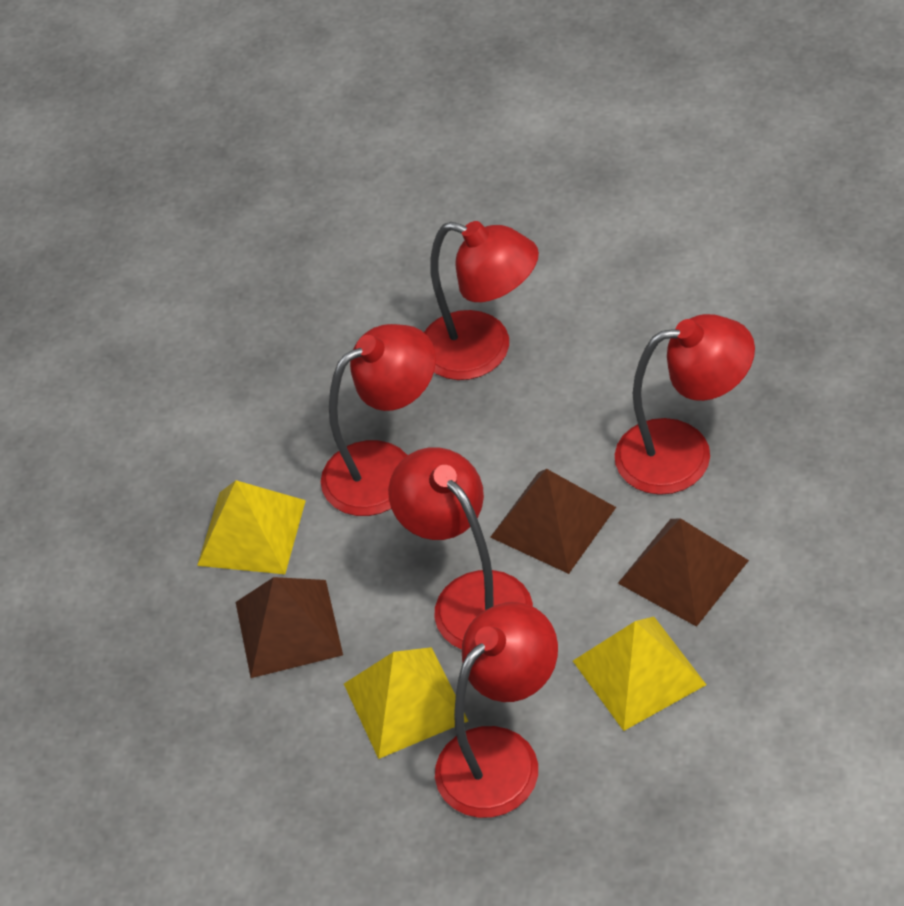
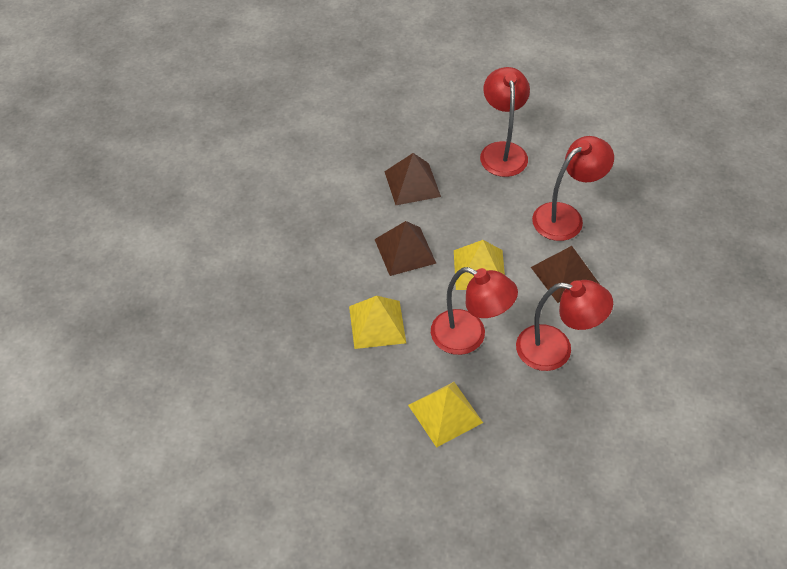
red lamp: [321,324,436,516] [388,447,533,650] [424,221,539,380] [435,602,558,818] [615,314,755,495] = 5 -> [431,267,518,355] [480,67,530,177] [516,280,613,371] [532,136,614,241] = 4

